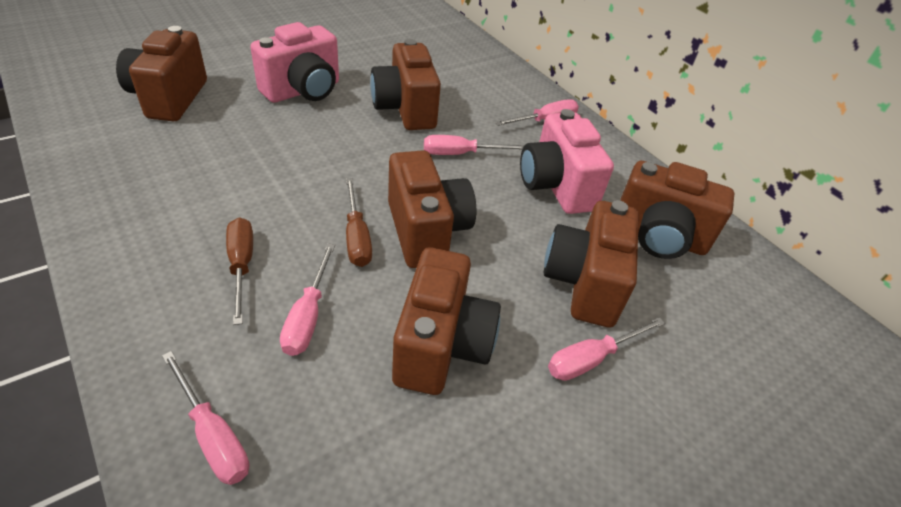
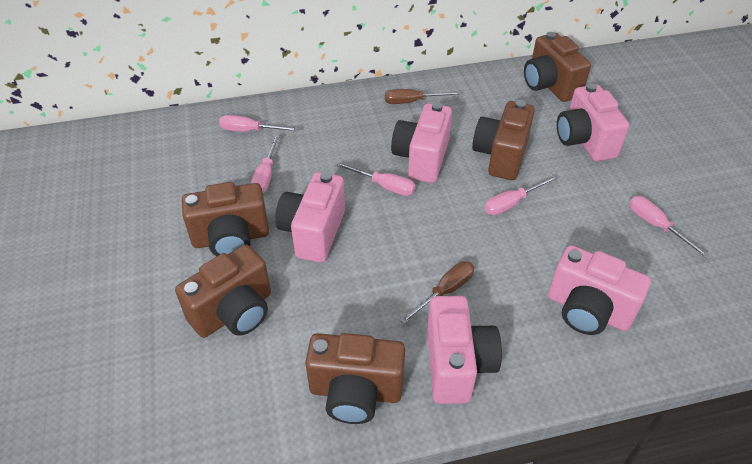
brown camera: [116,26,207,121] [370,39,441,130] [388,150,476,268] [392,247,501,395] [544,200,639,328] [620,161,734,259] = 6 -> [175,245,271,338] [182,182,269,256] [305,333,405,424] [472,100,535,180] [524,32,591,102] = 5
pink camera: [250,22,339,103] [520,109,614,214] = 2 -> [275,172,345,263] [391,102,452,183] [427,296,502,404] [548,245,651,335] [557,83,629,162] = 5

